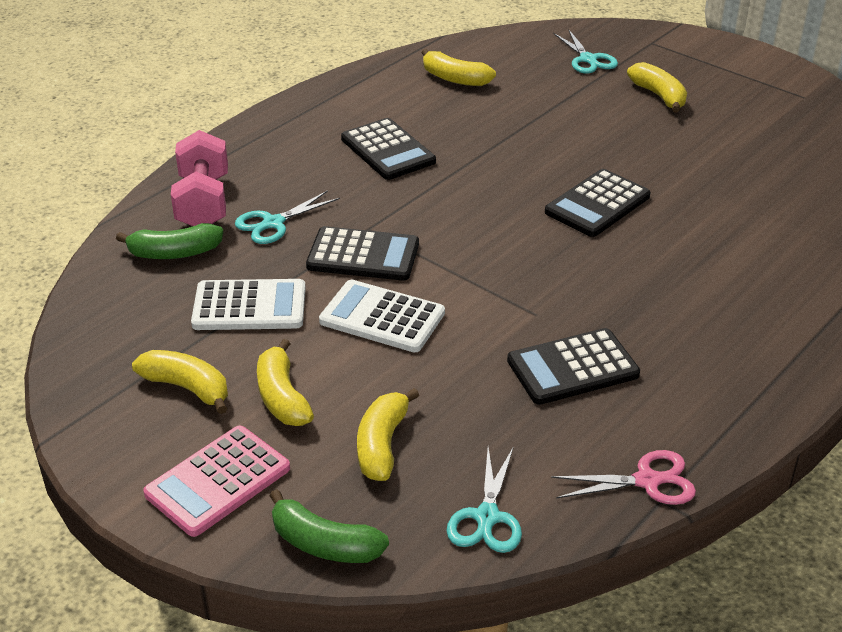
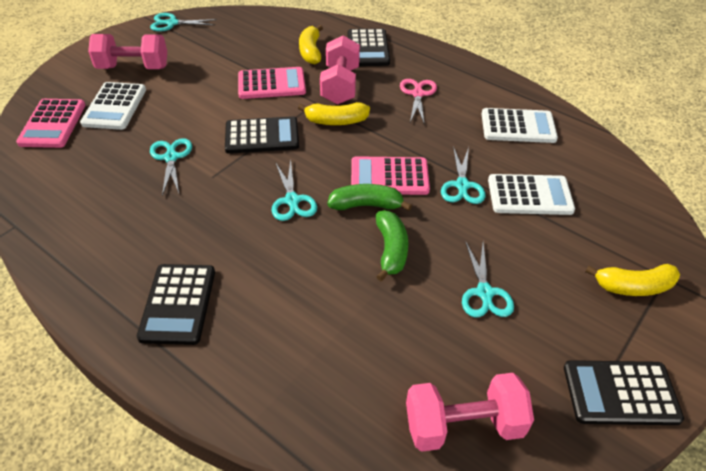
pink calculator: [143,426,290,537] = 1 -> [16,99,85,148] [238,67,306,99] [351,156,430,195] = 3
pink dumbbell: [171,130,228,226] = 1 -> [88,34,167,69] [320,35,360,105] [406,373,534,452] = 3
turquoise scissors: [235,190,340,244] [446,446,522,553] [553,29,618,74] = 3 -> [150,13,217,32] [150,138,192,196] [272,160,317,221] [441,146,485,204] [462,241,514,317] = 5
white calculator: [191,279,306,330] [319,280,445,352] = 2 -> [80,82,146,130] [482,108,558,143] [488,174,575,215] = 3
yellow banana: [132,350,228,414] [257,339,314,426] [357,388,419,481] [421,49,496,86] [627,62,687,113] = 5 -> [298,102,370,125] [299,25,323,64] [585,264,680,296] = 3

